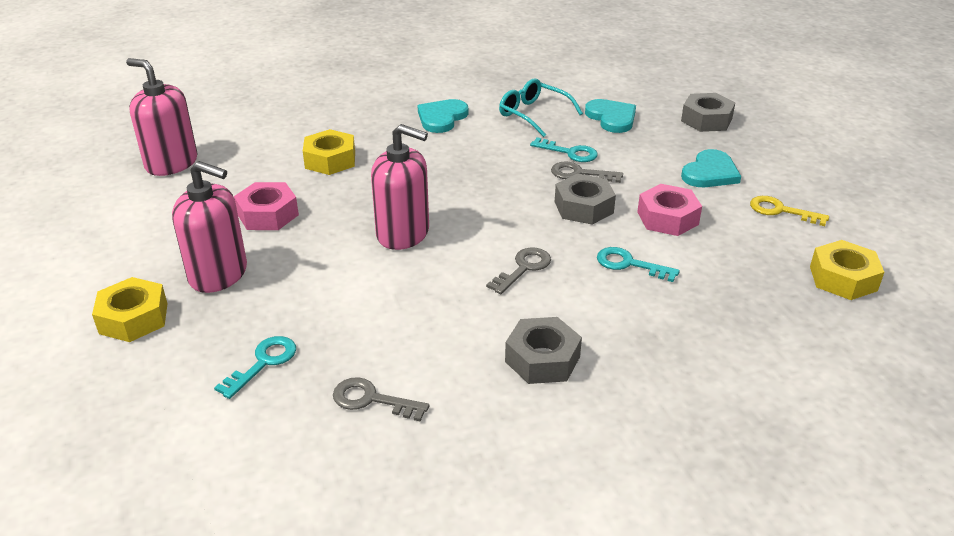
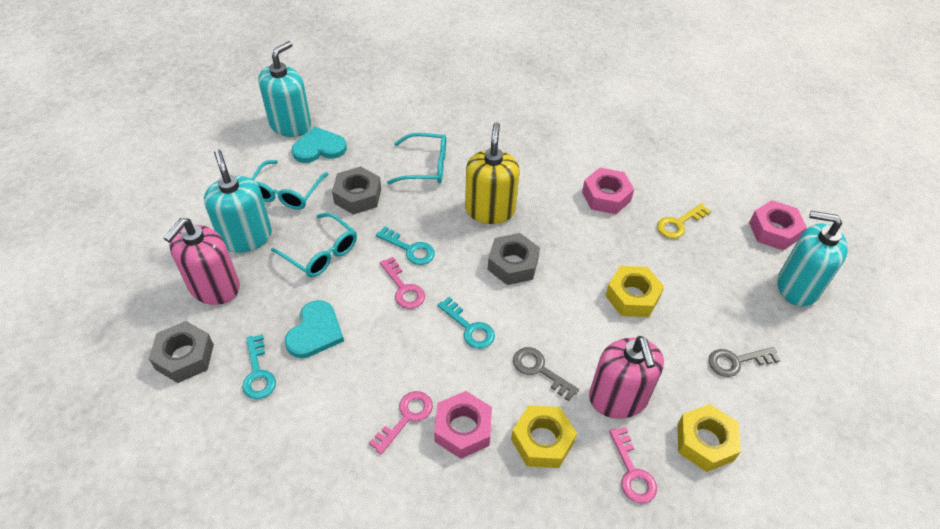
grey key: [333,377,429,421] [486,247,551,294] [551,161,623,183] = 3 -> [513,347,579,401] [709,347,780,377] = 2
pink key: none = 0 -> [369,391,433,454] [380,257,425,309] [609,427,657,504] = 3
pink nut: [234,182,299,230] [637,184,702,236] = 2 -> [434,391,492,459] [582,168,634,214] [749,200,807,250] = 3
pink soap dispenser: [126,58,198,176] [172,161,247,293] [371,124,429,250] = 3 -> [164,218,240,305] [589,336,664,419] = 2
turquoise glasses: [499,79,583,137] = 1 -> [251,160,328,210] [271,213,357,277] [387,133,446,184] = 3
turquoise heart: [417,99,468,133] [585,99,636,133] [681,149,741,187] = 3 -> [285,300,344,358] [292,127,347,163] = 2
turquoise soap dispenser: none = 0 -> [204,149,272,253] [258,41,311,137] [777,211,848,307] = 3
yellow soap dispenser: none = 0 -> [465,122,520,224] = 1

